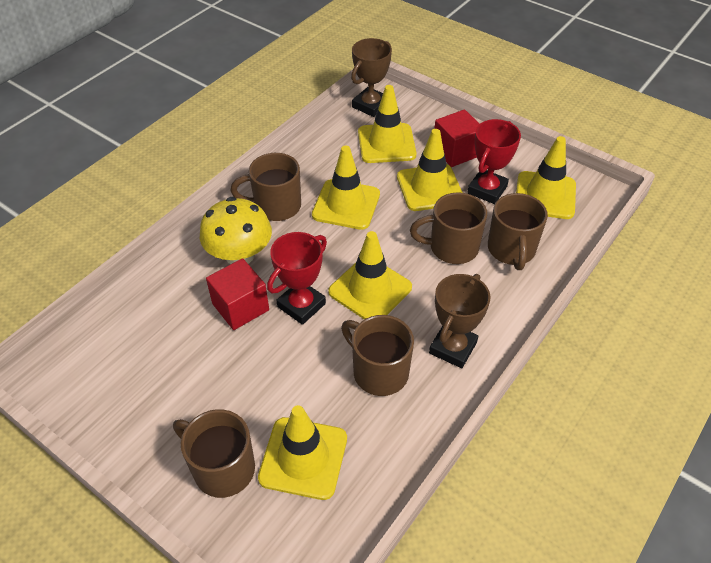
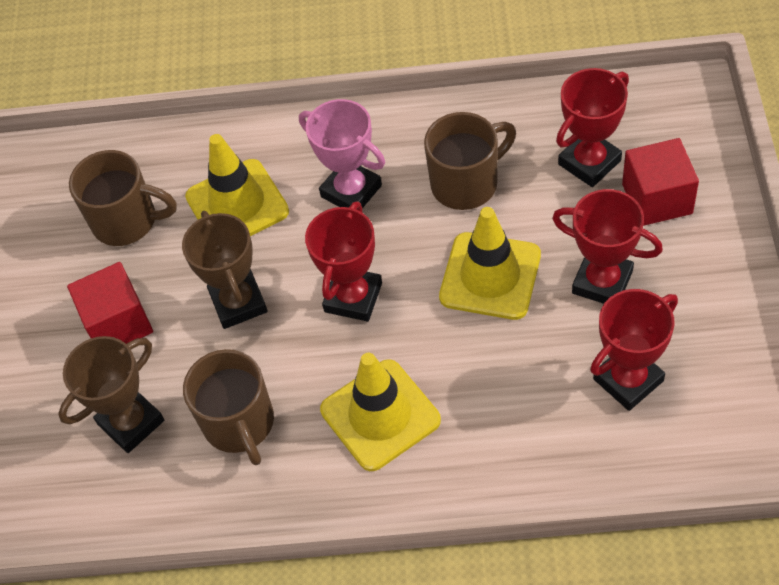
brown mug: [173,409,255,498] [231,153,301,221] [341,315,414,396] [410,192,487,264] [488,193,548,270] = 5 -> [69,150,177,246] [183,349,274,465] [424,112,516,210] = 3
pink trophy: none = 0 -> [299,99,385,208] = 1
red trophy: [267,232,327,325] [467,119,521,204] = 2 -> [305,201,382,322] [552,189,663,304] [556,68,629,187] [590,289,678,411] = 4
yellow mushroom: [200,197,272,264] = 1 -> none = 0
yellow traffic cone: [258,405,347,500] [312,145,380,230] [328,231,412,320] [358,85,417,163] [397,129,463,211] [516,136,576,219] = 6 -> [185,134,289,236] [320,353,441,471] [439,207,541,320] = 3

